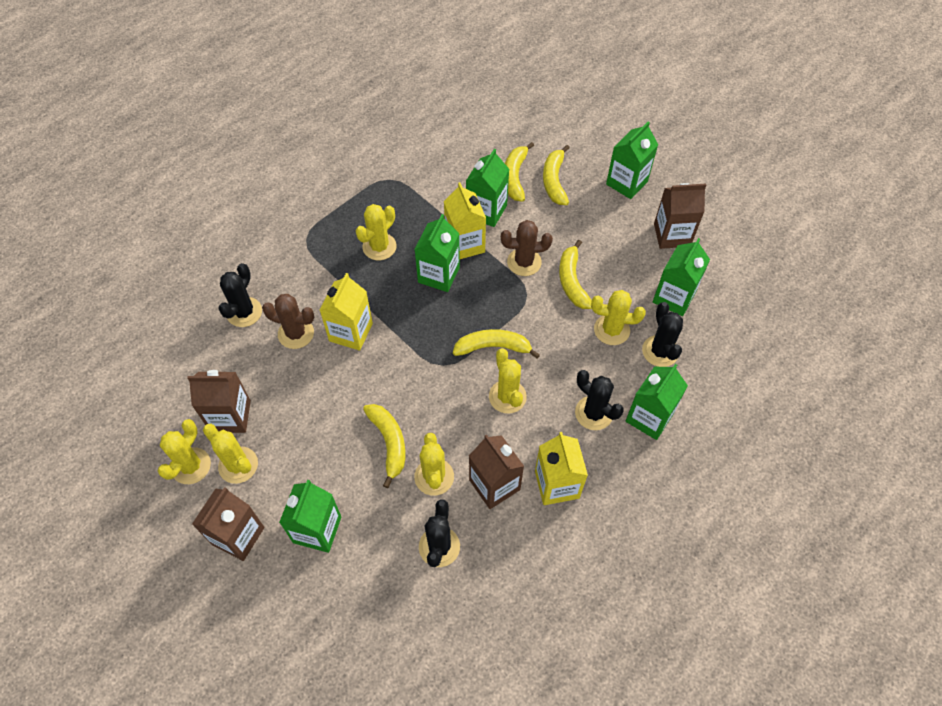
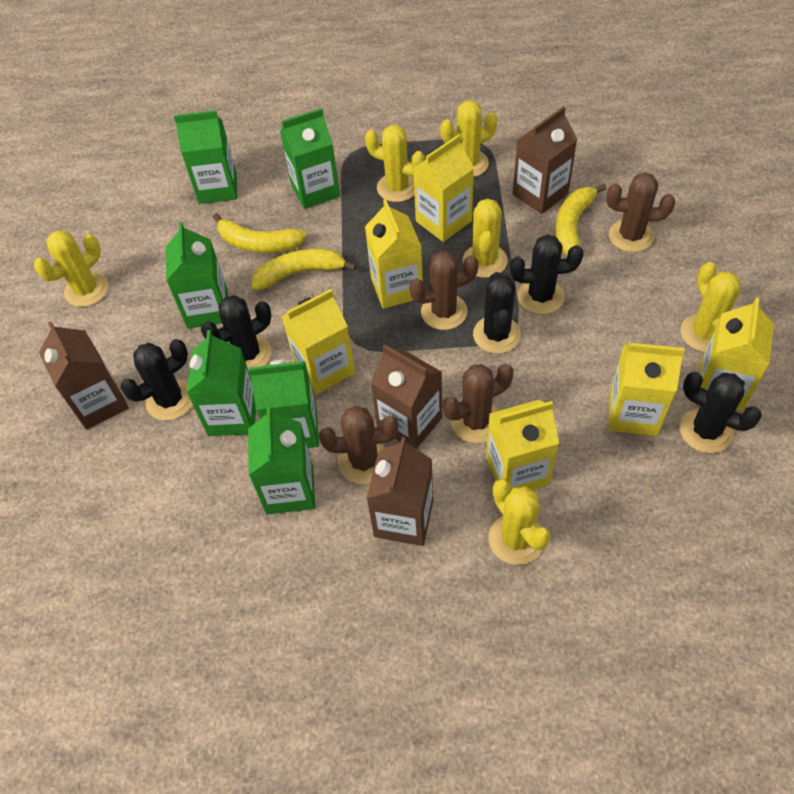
black cactus: [218,263,262,327] [419,499,460,567] [575,370,624,430] [642,302,683,367] = 4 -> [120,339,192,421] [201,295,272,373] [473,272,521,354] [510,234,583,314] [680,372,762,453] = 5
brown cactus: [262,294,315,349] [501,220,553,276] = 2 -> [319,406,398,484] [409,251,479,330] [442,364,514,443] [606,172,675,252] = 4
yellow banana: [363,404,406,488] [453,329,540,359] [505,142,534,202] [543,145,570,205] [559,240,592,309] = 5 -> [213,213,307,253] [252,248,357,291] [556,184,607,255] = 3
yellow carton: [320,273,373,351] [444,182,486,259] [535,432,588,505] = 3 -> [281,289,355,395] [365,199,423,309] [413,135,474,242] [486,400,559,492] [609,343,685,436] [699,297,774,411] = 6

